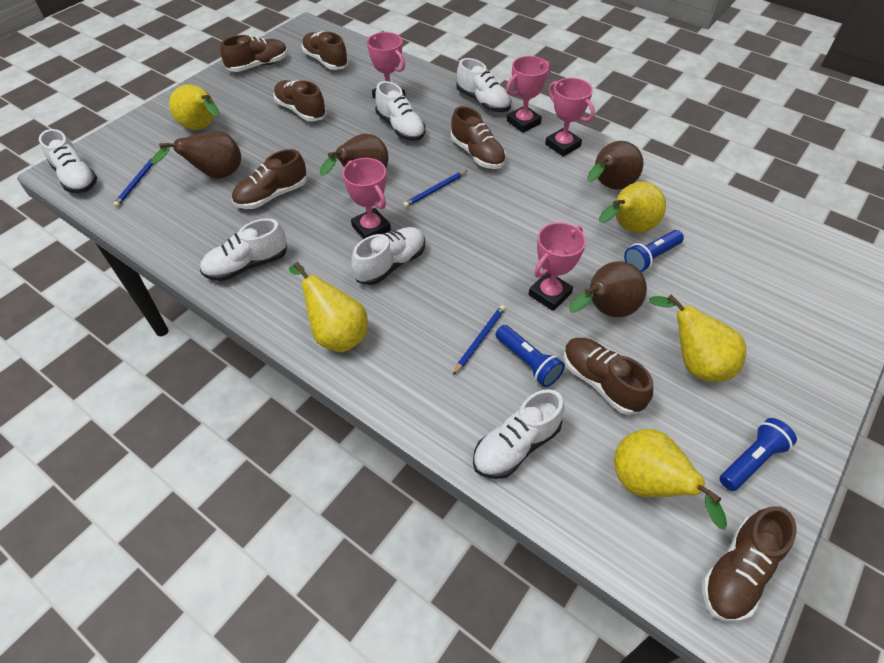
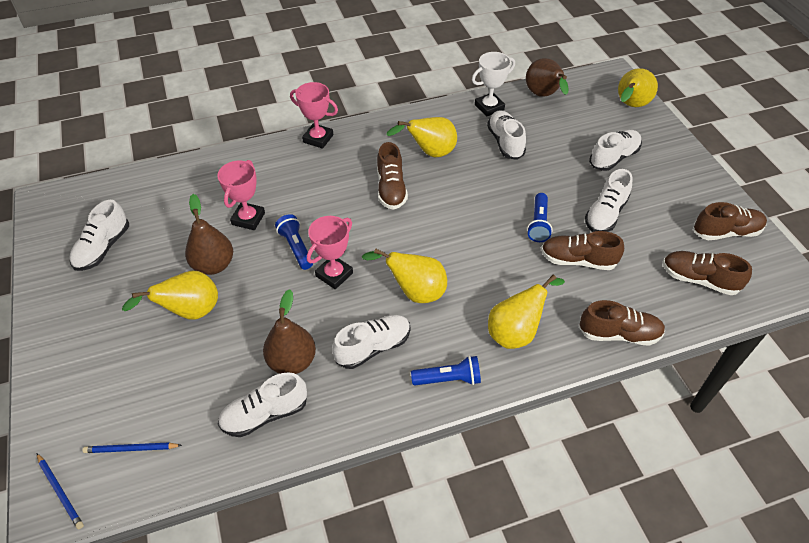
blue pencil: [113,157,153,207] [403,171,467,208] [453,305,506,375] = 3 -> [37,454,84,529] [83,442,182,453] = 2
brown pear: [151,131,241,179] [320,133,388,175] [569,261,647,317] [587,141,643,189] = 4 -> [185,194,233,275] [263,289,316,374] [526,58,569,97] = 3
brown shoe: [220,35,288,72] [232,149,307,209] [274,80,327,122] [302,32,348,70] [451,106,506,169] [563,338,653,415] [703,506,797,622] = 7 -> [377,142,408,210] [541,231,624,270] [579,300,665,346] [663,251,752,295] [694,202,767,240] = 5
pink trophy: [342,158,391,239] [367,32,405,99] [506,56,551,133] [528,222,586,311] [545,78,595,157] = 5 -> [217,160,265,230] [290,82,338,149] [307,216,353,289] = 3
white trophy: none = 0 -> [472,52,515,117] = 1

